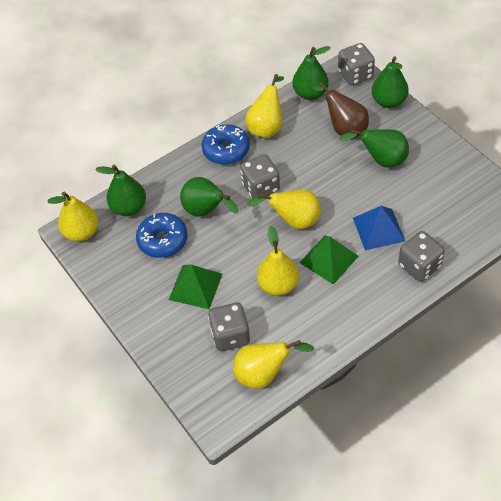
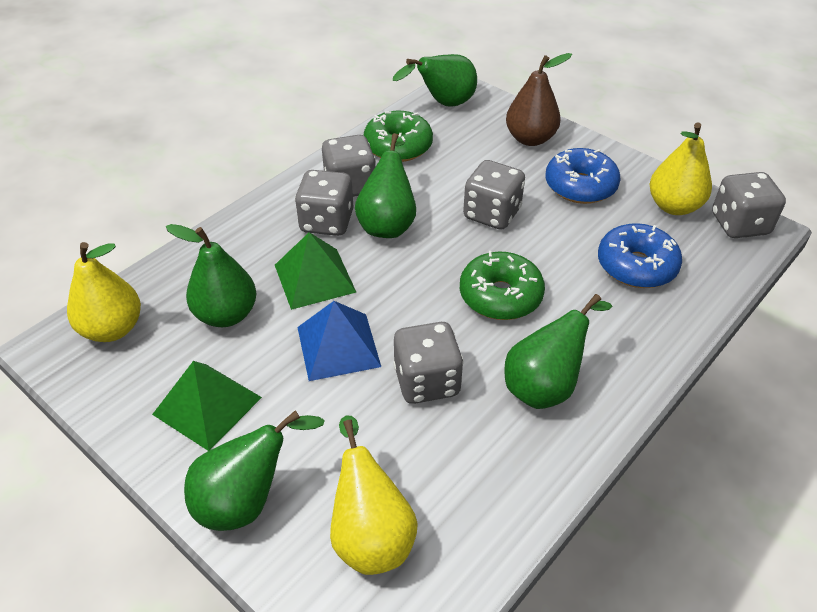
green donut: none = 0 -> [364,111,433,162] [460,251,545,320] = 2
grey dice: [208,303,250,351] [240,154,280,198] [338,43,375,85] [398,231,445,282] = 4 -> [295,170,354,236] [322,135,376,197] [393,322,464,404] [463,160,525,230] [712,172,786,238] = 5
yellow pear: [47,192,99,242] [233,340,314,389] [245,74,284,138] [247,190,321,229] [257,226,299,296] = 5 -> [67,242,141,342] [330,415,418,575] [650,122,712,215] = 3

